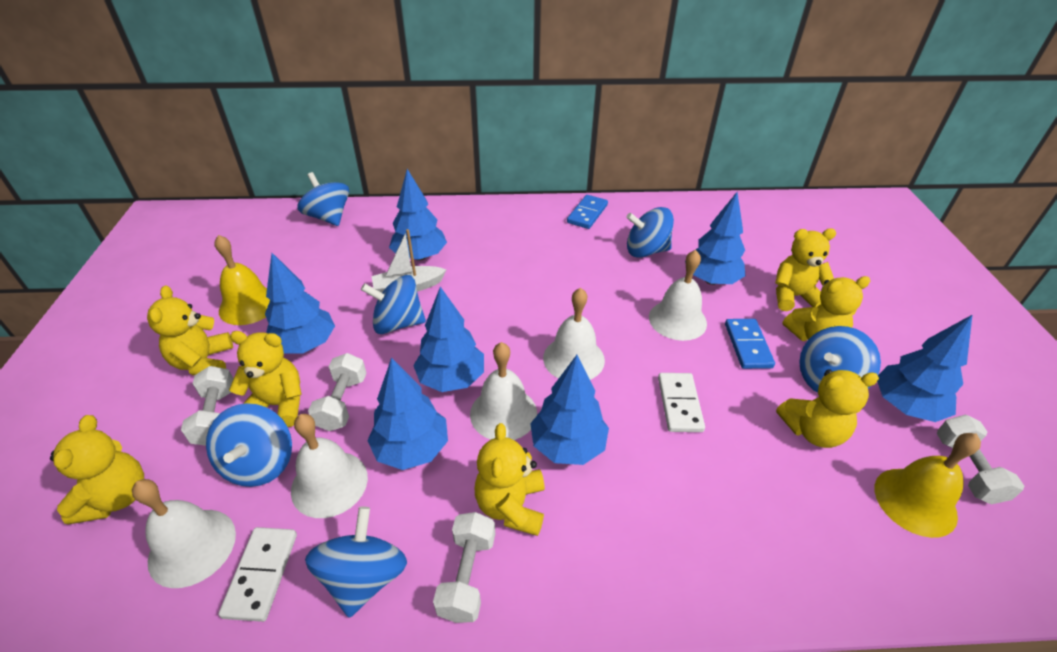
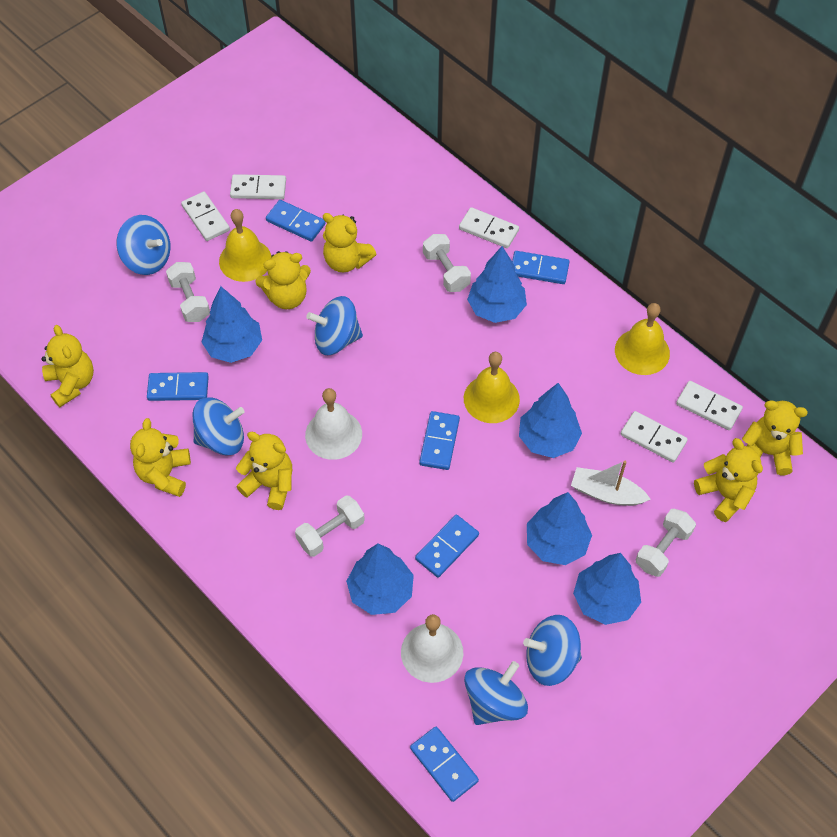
blue domino: [567,195,608,229] [725,319,775,369] = 2 -> [147,372,209,401] [266,200,326,242] [410,727,479,802] [415,515,479,578] [419,411,460,470] [512,251,570,284] = 6
blue spinning top: [206,403,292,487] [297,172,349,226] [305,506,407,618] [361,275,426,334] [626,207,674,258] [799,326,881,393] = 6 -> [116,215,171,275] [192,397,245,455] [306,296,363,355] [464,661,528,725] [523,615,582,686] = 5
blue tree: [265,253,335,354] [367,357,448,470] [389,169,447,261] [413,287,484,392] [530,355,609,465] [685,192,745,285] [877,314,973,422] = 7 -> [201,286,262,363] [346,544,414,615] [467,246,527,323] [519,383,582,458] [527,492,592,565] [573,553,641,625] = 6
white bell: [132,479,236,588] [291,414,368,518] [470,342,537,440] [543,288,605,380] [649,250,707,341] = 5 -> [305,388,362,460] [401,614,464,683] = 2
white domino: [218,527,297,622] [658,373,705,432] = 2 -> [181,192,230,241] [230,174,286,199] [459,207,519,248] [621,411,688,463] [676,381,743,430] = 5
yellow bell: [214,235,270,325] [874,433,981,538] = 2 -> [219,209,272,282] [464,352,520,423] [615,303,670,375] = 3

